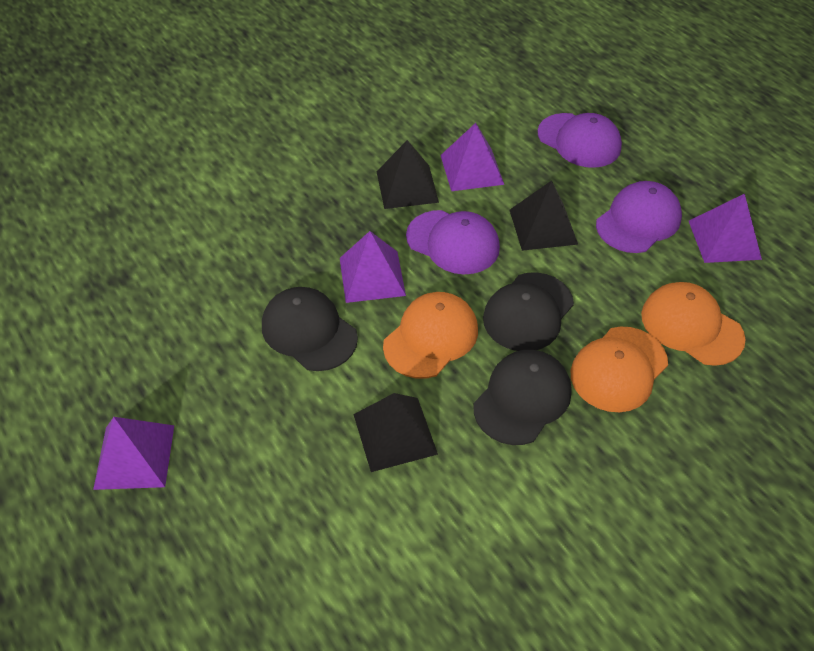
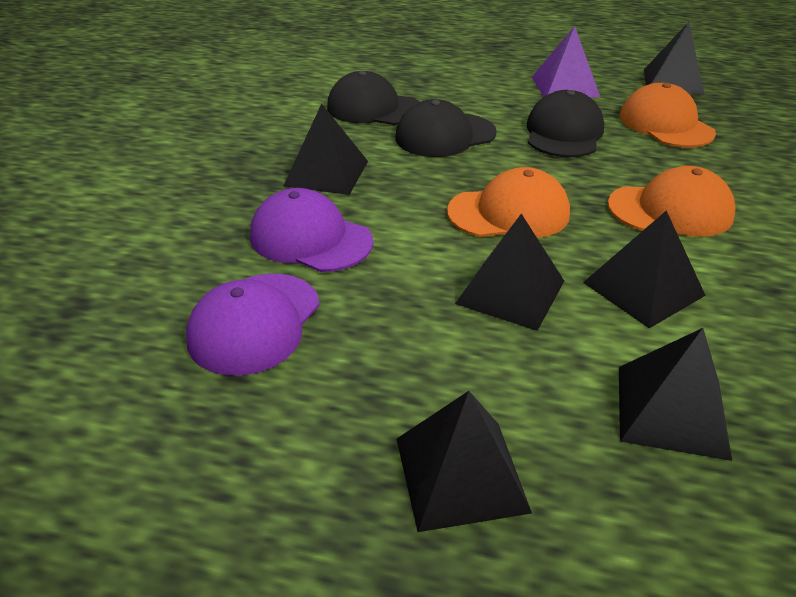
black pyramid: [353,393,438,472] [377,140,439,209] [510,180,578,251] = 3 -> [284,103,368,195] [396,391,532,532] [455,214,564,331] [583,210,706,328] [619,328,732,461] [644,22,705,96] = 6
purple cap: [406,210,500,274] [538,113,622,168] [596,181,682,253] = 3 -> [186,274,320,376] [250,188,373,272] = 2
purple pyramid: [93,417,174,490] [340,231,406,303] [440,123,504,191] [689,194,762,263] = 4 -> [532,26,600,98] = 1

